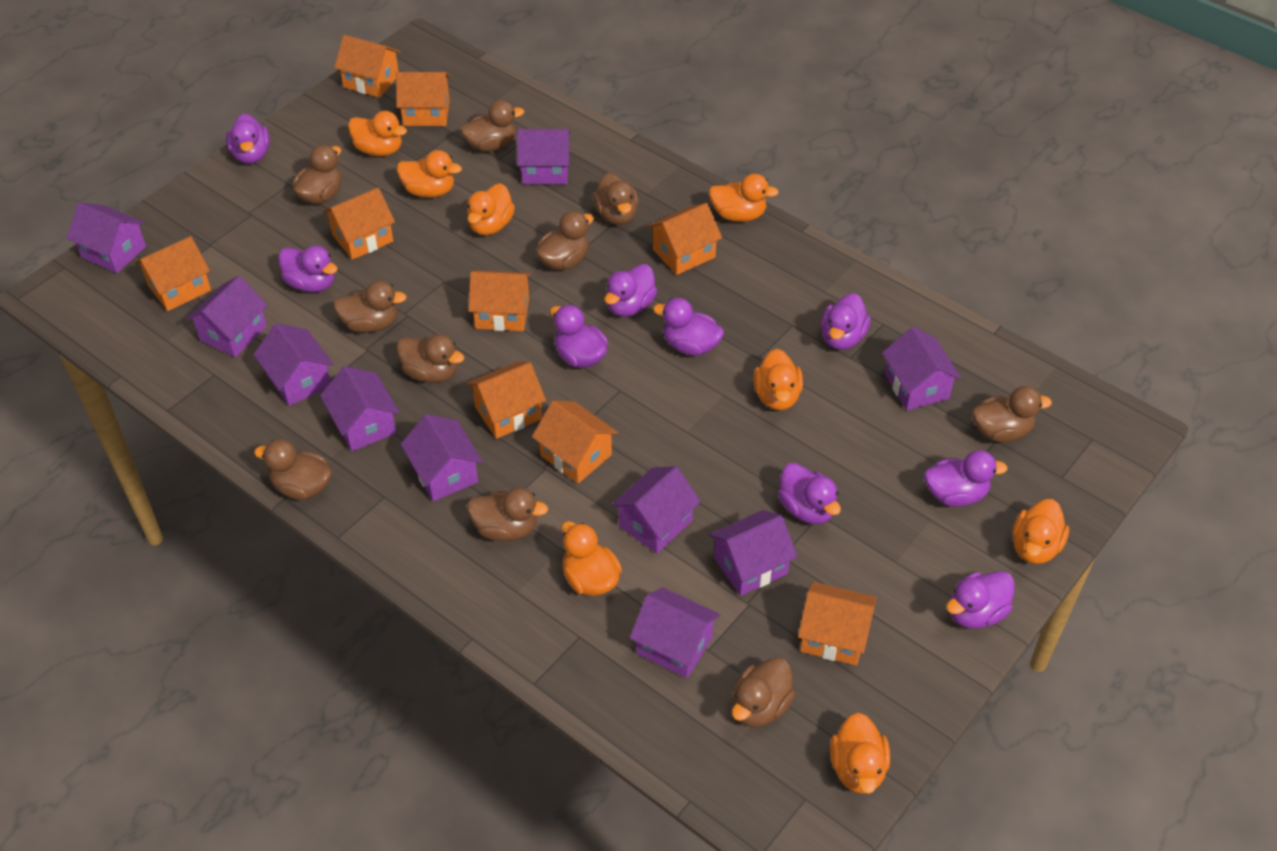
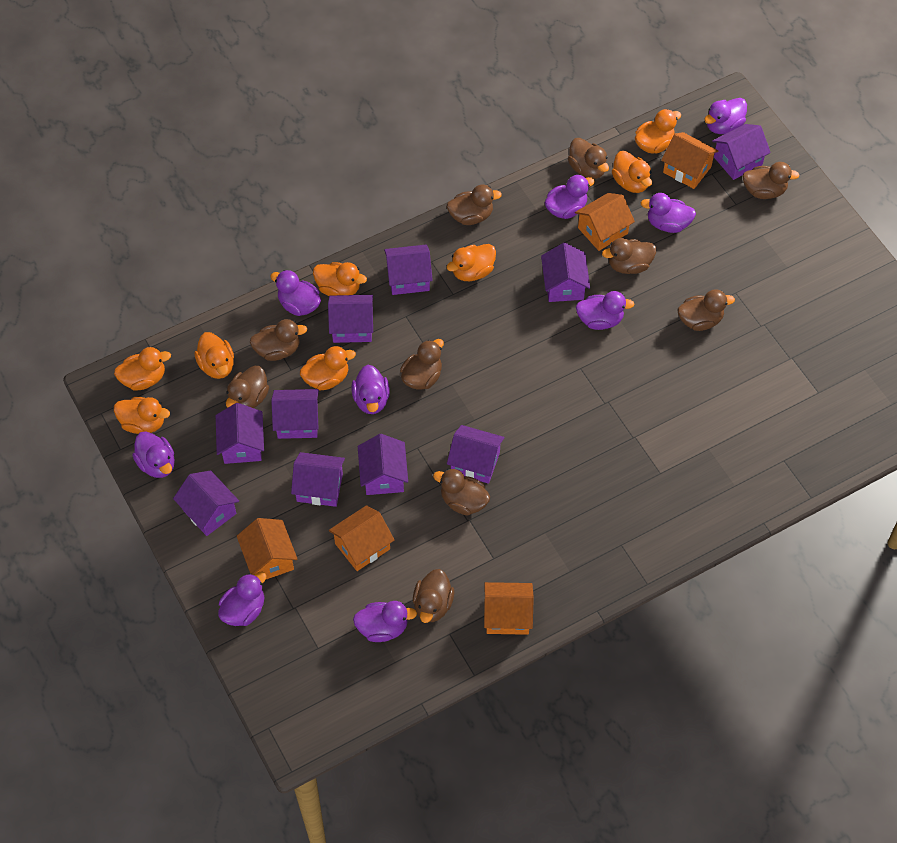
orange house: [135,236,211,311] [322,188,395,260] [334,35,401,98] [396,72,450,126] [467,361,546,439] [469,270,531,331] [532,400,618,483] [647,203,722,275] [798,582,877,666] = 9 -> [237,518,297,579] [329,505,395,571] [484,582,534,635] [575,193,635,251] [661,132,719,189] = 5

